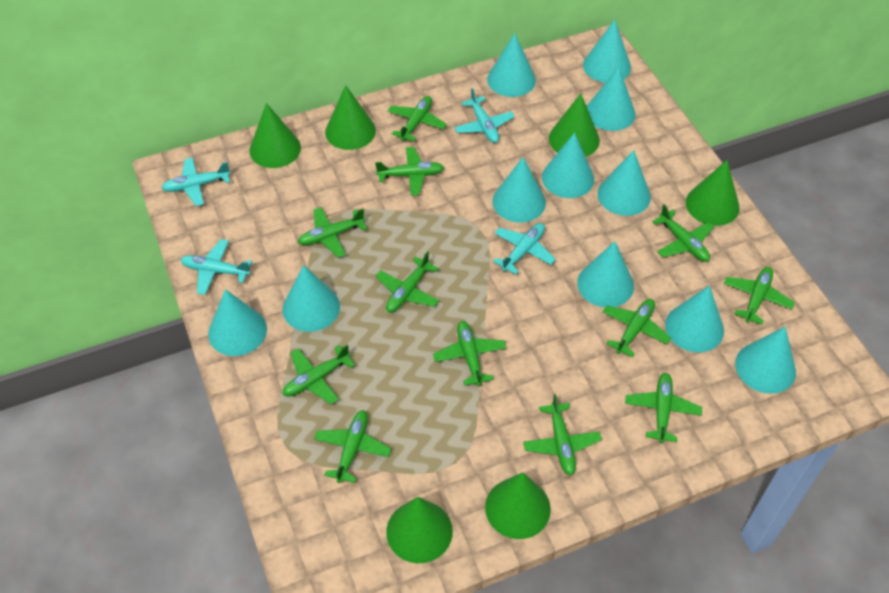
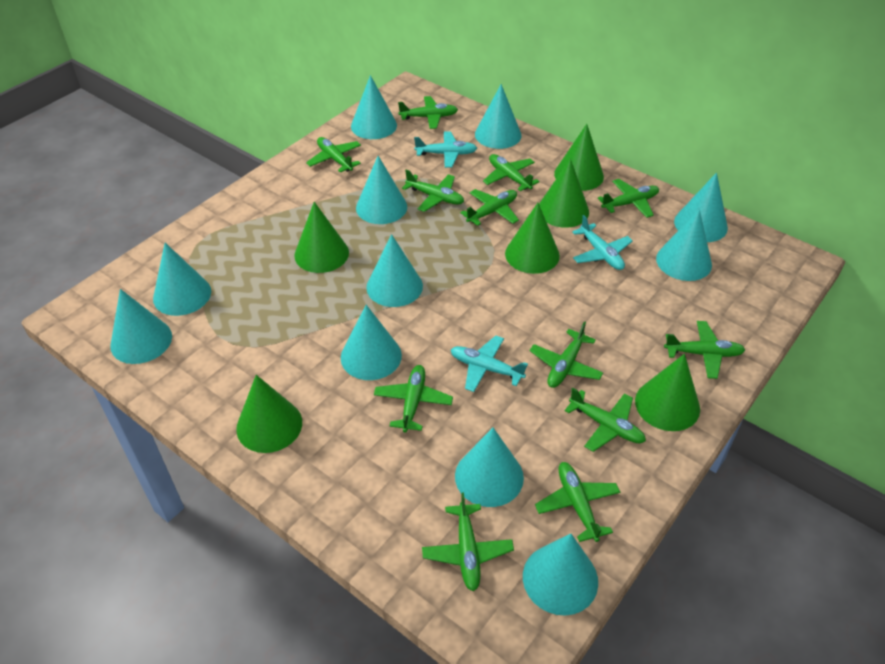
turquoise plane: [162,157,231,206] [181,239,252,295] [454,88,515,143] [493,223,556,275] = 4 -> [414,131,477,168] [451,336,528,392] [572,215,633,270] = 3

